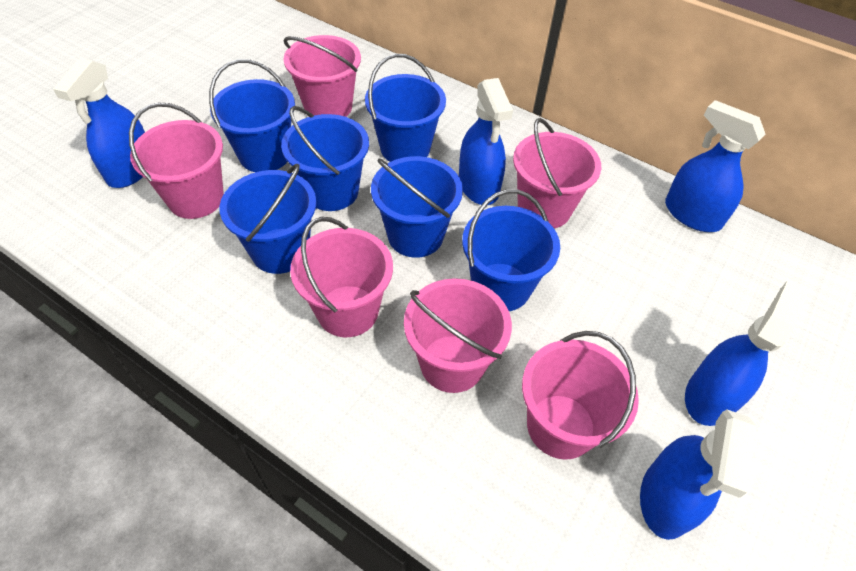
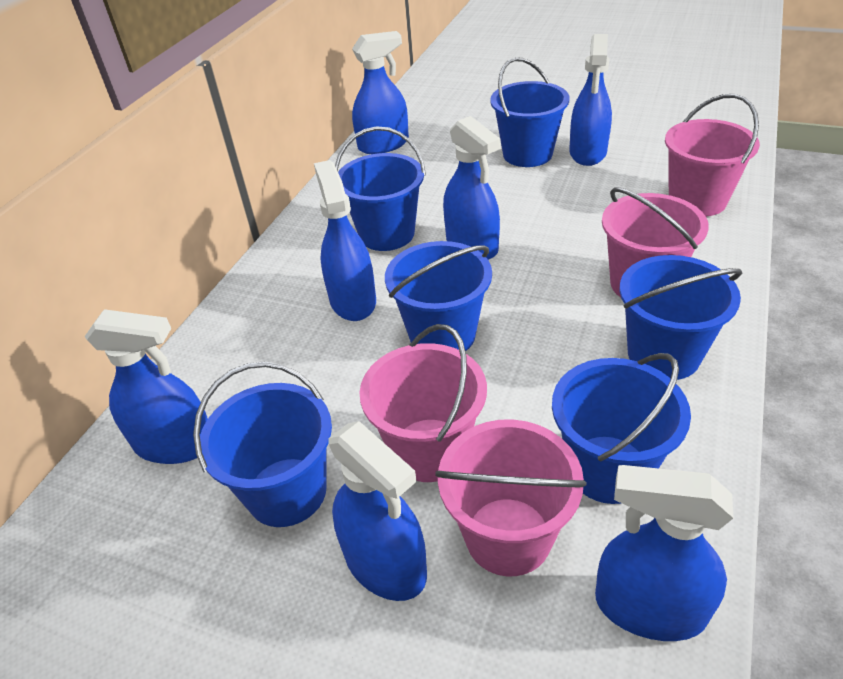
blue spray bottle: [53,58,145,188] [459,78,513,205] [640,410,756,540] [665,100,766,232] [685,280,807,426] = 5 -> [84,309,208,464] [314,160,376,321] [329,421,427,601] [352,31,409,154] [443,116,501,260] [569,34,612,166] [595,465,733,641] = 7
pink bucket: [129,102,224,219] [284,35,361,117] [290,217,393,337] [404,278,512,393] [513,118,601,228] [522,331,639,460] = 6 -> [359,324,487,482] [435,419,586,576] [602,188,709,297] [665,94,760,216] = 4

